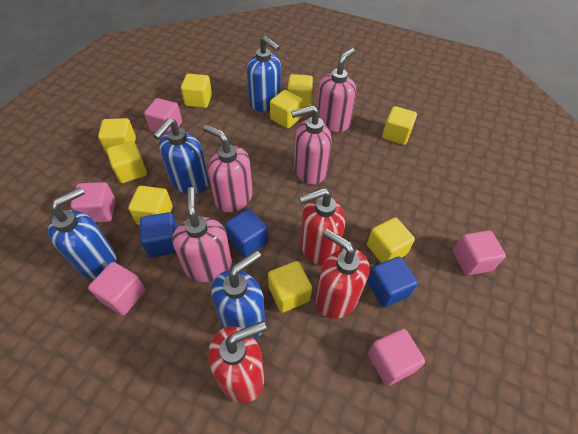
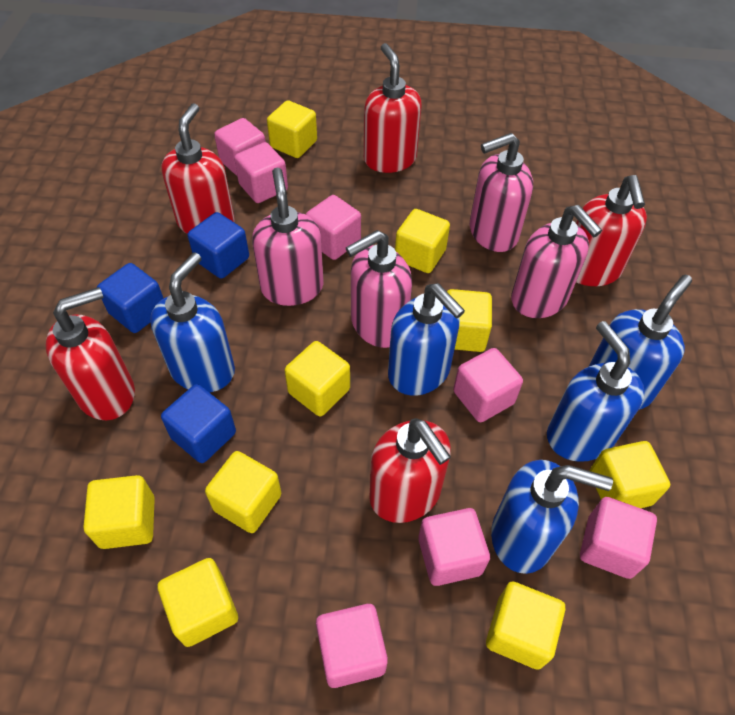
blue soap dispenser: [48,187,117,279] [153,118,209,194] [211,250,266,339] [247,36,281,112] = 4 -> [150,252,235,393] [388,283,465,396] [491,460,613,574] [547,321,645,462] [589,274,692,410] = 5
pink cube: [70,182,116,223] [88,262,145,315] [144,98,182,135] [368,329,425,386] [453,230,506,275] = 5 -> [214,118,266,176] [234,142,288,203] [306,195,361,260] [316,604,388,688] [418,508,490,586] [453,348,523,422] [580,497,657,579] = 7
red soap dispenser: [208,321,267,404] [299,188,345,266] [316,229,369,319] = 3 -> [45,287,135,420] [161,103,235,234] [364,43,422,173] [369,418,451,523] [576,175,647,286] = 5

